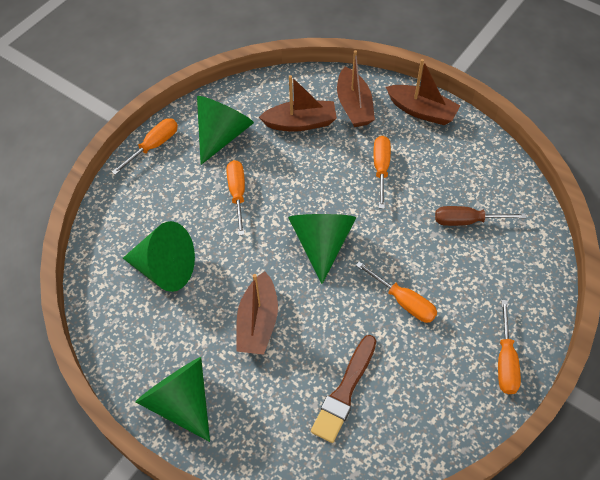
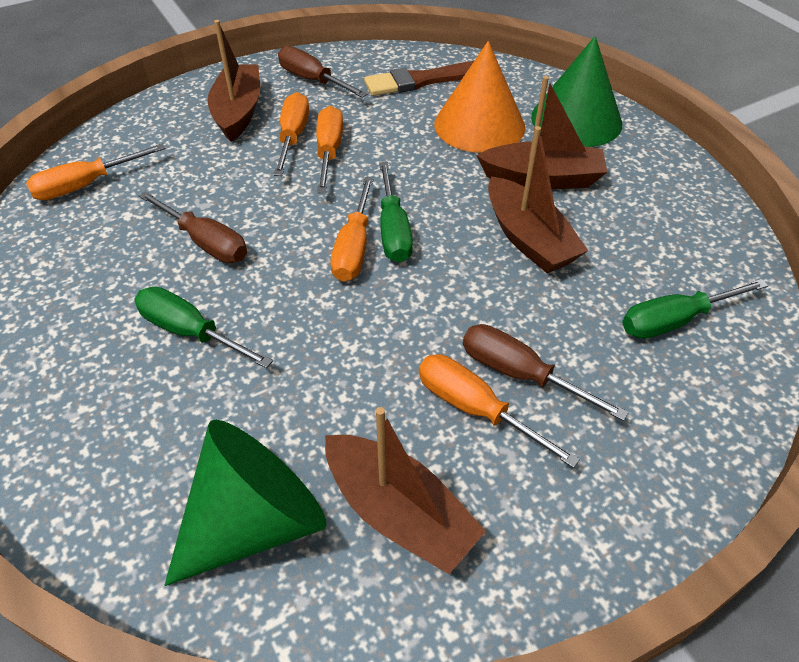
brown screwdriver: [435,206,526,226] = 1 -> [139,191,247,263] [278,46,368,98] [463,324,629,421] = 3
green cone: [123,221,195,292] [135,357,210,442] [197,96,254,165] [288,214,357,284] = 4 -> [165,420,327,586] [531,36,622,147] = 2
green screwdriver: none = 0 -> [134,286,273,368] [379,162,413,262] [622,279,768,339] = 3
orange cone: none = 0 -> [434,41,525,153] = 1

